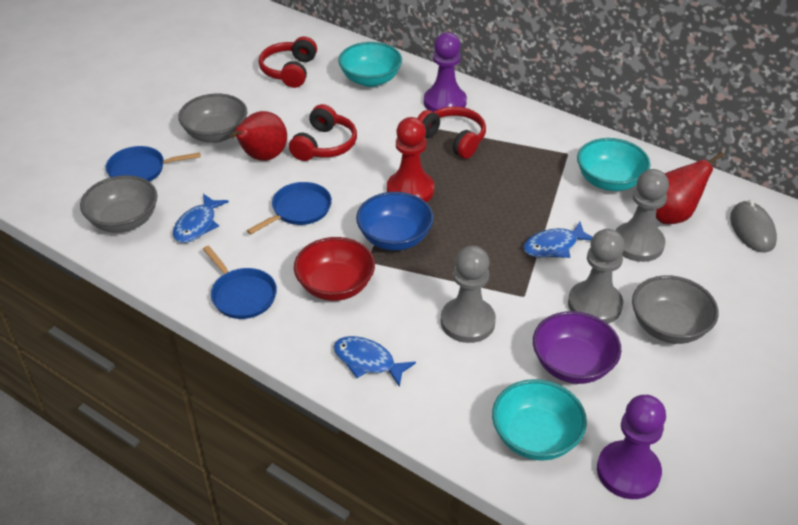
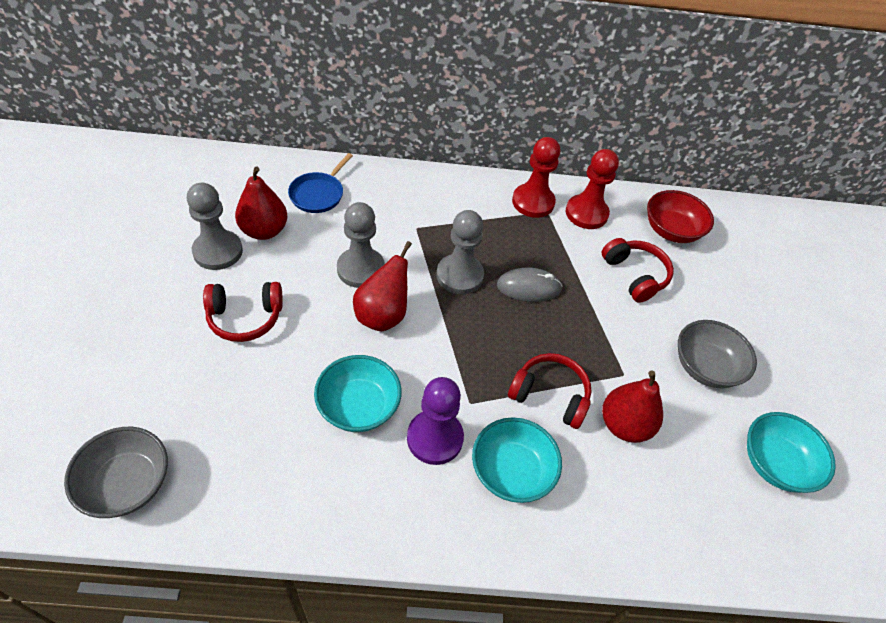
blue bowl: [356,192,434,251] = 1 -> none = 0
blue fish: [173,194,229,243] [334,336,416,387] [523,222,593,258] = 3 -> none = 0
blue pan: [106,146,201,182] [203,246,277,319] [247,182,332,234] = 3 -> [288,153,353,213] = 1
grey bowl: [80,175,158,233] [178,94,247,143] [632,275,719,344] = 3 -> [64,427,168,518] [678,320,757,388] = 2
purple bowl: [533,311,621,384] = 1 -> none = 0
purple pawn: [424,32,467,112] [597,395,666,499] = 2 -> [407,377,464,465] = 1
red pawn: [387,117,434,202] = 1 -> [512,137,560,218] [566,149,619,229] = 2
red pear: [230,111,287,161] [656,152,724,224] = 2 -> [235,167,287,240] [353,241,412,331] [602,371,663,443] = 3

